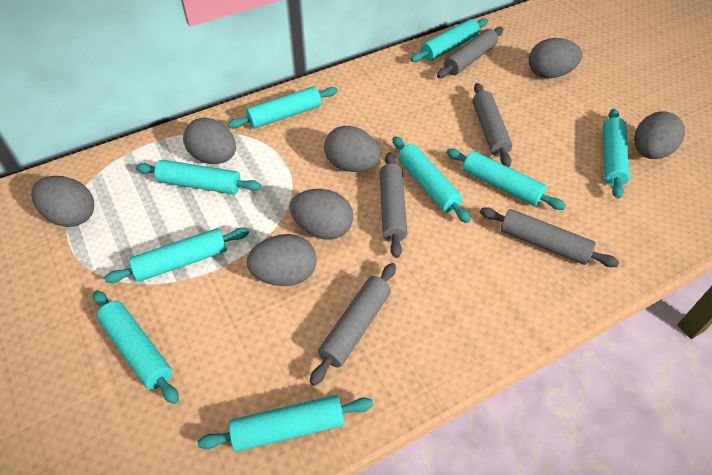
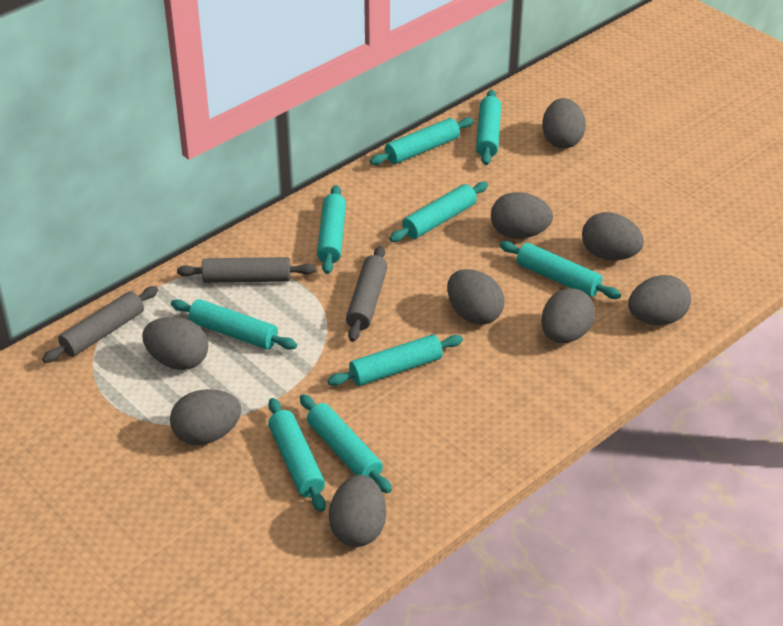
grey egg: [31,176,94,227] [183,117,236,164] [246,234,316,286] [289,189,353,240] [324,126,380,172] [529,38,583,78] [634,111,685,159] = 7 -> [142,317,208,370] [170,389,241,445] [329,475,386,547] [447,269,505,325] [491,192,553,239] [541,289,595,343] [542,98,586,148] [582,212,644,260] [628,275,691,325] = 9
grey rolling pin: [310,263,396,386] [380,152,408,258] [437,27,503,78] [472,83,512,167] [480,207,619,267] = 5 -> [42,286,158,363] [177,257,316,283] [346,246,388,342] = 3

